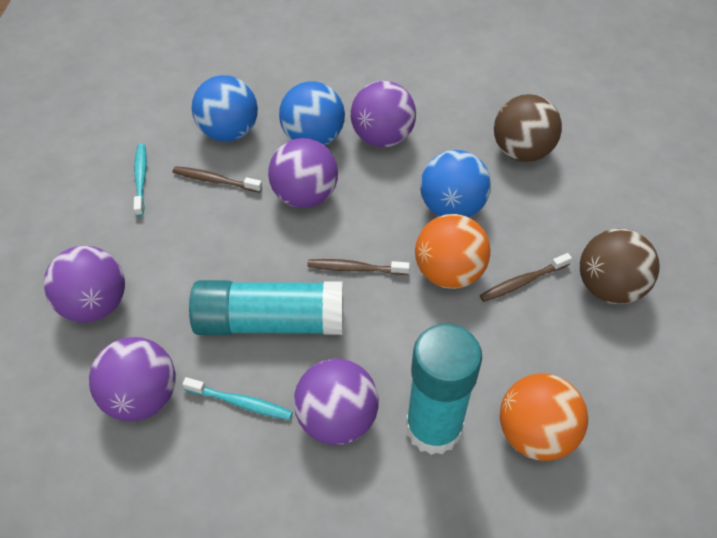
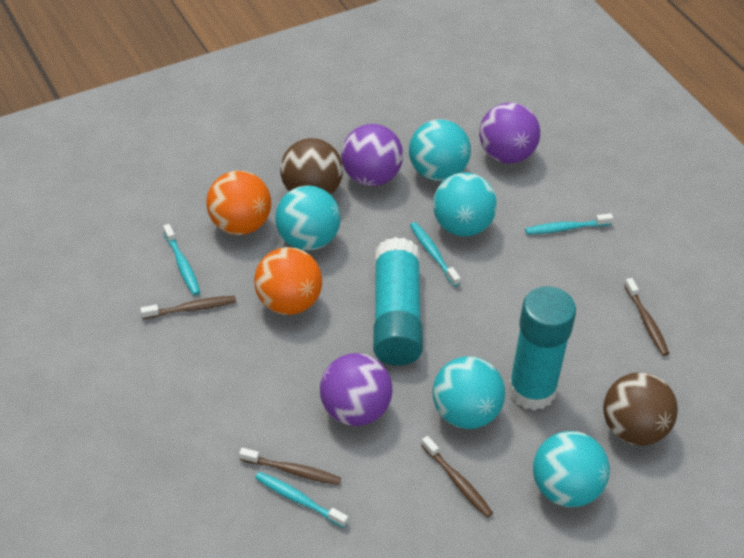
blue ball: [192,75,258,142] [279,81,345,146] [420,150,491,217] = 3 -> none = 0
brown toothbrush: [173,166,262,192] [307,259,410,275] [480,253,572,302] = 3 -> [140,296,236,319] [239,448,341,485] [421,436,493,518] [624,278,670,356] = 4
purple ball: [44,246,125,323] [89,337,176,421] [268,138,338,208] [294,359,379,445] [351,81,416,147] = 5 -> [320,353,392,426] [341,124,403,186] [479,102,540,164] = 3
turquoise ball: none = 0 -> [275,186,341,251] [409,119,471,181] [432,356,505,429] [433,173,497,236] [533,431,610,507] = 5
turquoise toothbrush: [134,144,147,217] [182,377,293,420] = 2 -> [163,224,200,295] [255,472,348,528] [410,222,461,287] [525,213,613,234] = 4

